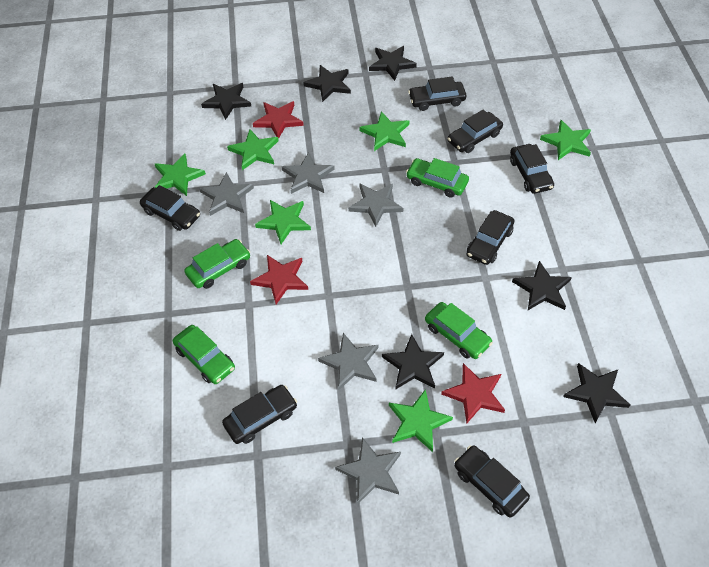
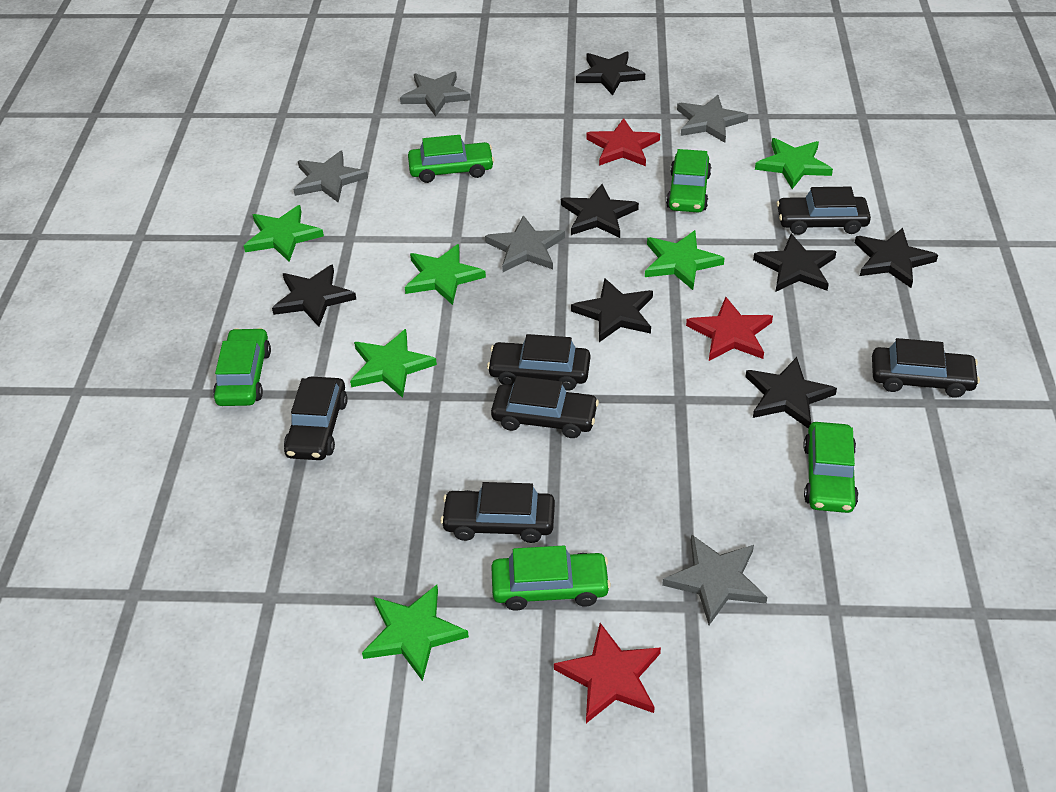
black car: [140,185,200,231] [222,385,297,444] [408,76,467,111] [447,110,503,153] [454,445,530,518] [466,210,515,265] [510,144,554,194] = 7 -> [284,377,348,460] [440,482,555,543] [487,334,590,391] [491,376,599,438] [777,187,871,235] [872,338,980,398] = 6
black star: [201,83,251,120] [303,65,351,102] [369,46,417,81] [382,334,444,390] [512,261,572,310] [563,363,630,423] = 6 -> [272,265,356,327] [561,184,639,238] [571,278,653,342] [576,52,645,96] [745,357,837,429] [753,234,837,292] [855,228,938,288] = 7
green car: [173,325,235,384] [184,239,250,289] [406,158,469,198] [425,302,493,359] = 4 -> [213,328,271,406] [408,135,494,183] [491,546,611,611] [666,149,711,212] [803,422,859,513] = 5

